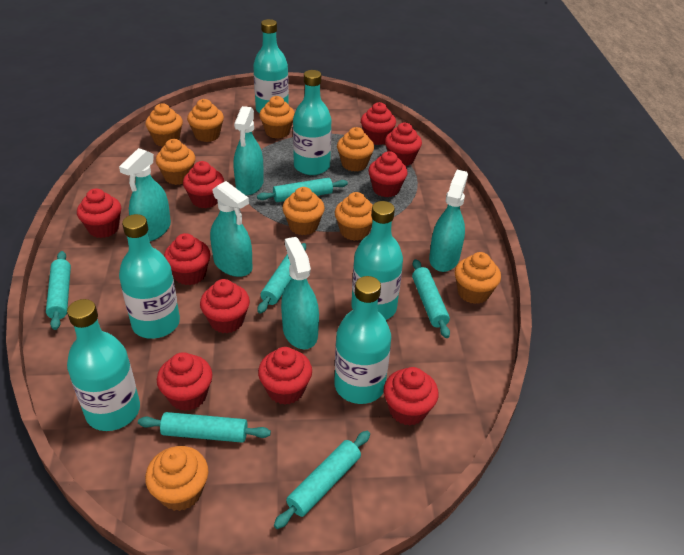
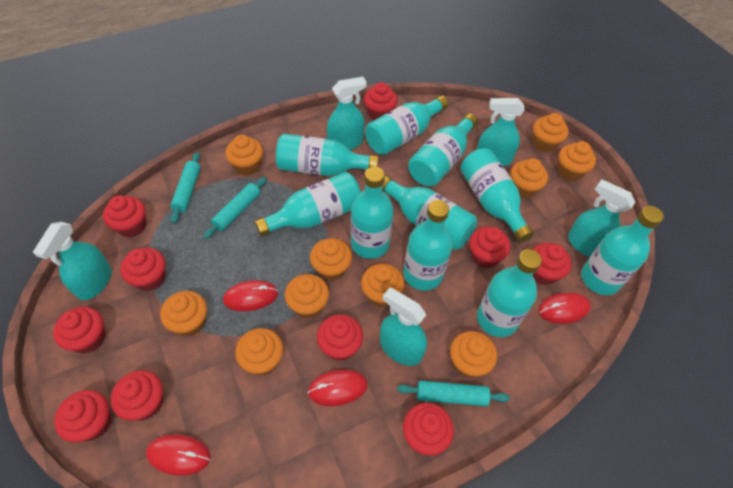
orange cupcake: [145,103,183,147] [145,446,208,511] [156,139,195,185] [187,99,224,142] [259,96,295,139] [282,187,325,235] [335,192,373,241] [337,127,374,172] [455,252,501,304] = 9 -> [160,291,207,337] [226,135,263,176] [235,328,283,375] [285,274,329,319] [310,238,352,281] [361,264,404,308] [450,331,497,378] [510,158,548,199] [533,113,569,152] [558,141,596,181] = 10
red mouse: none = 0 -> [146,434,211,476] [223,280,278,311] [308,370,368,406] [539,292,591,324] = 4
turquoise bottle: [67,299,140,431] [119,214,180,339] [253,19,289,113] [293,70,332,175] [334,276,391,404] [351,201,403,320] = 6 -> [255,172,361,237] [276,134,379,176] [351,167,394,259] [365,95,448,155] [382,175,477,250] [403,200,453,291] [408,113,478,187] [460,148,534,243] [477,249,542,337] [581,206,664,295] = 10
turquoise rolling pin: [46,251,71,330] [138,412,271,443] [257,178,348,202] [257,243,306,314] [274,431,370,529] [412,259,450,338] = 6 -> [170,153,201,223] [203,177,267,239] [397,380,510,406] = 3

